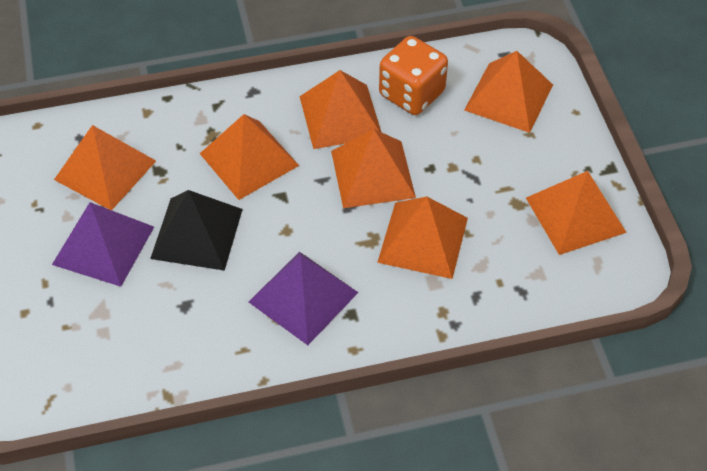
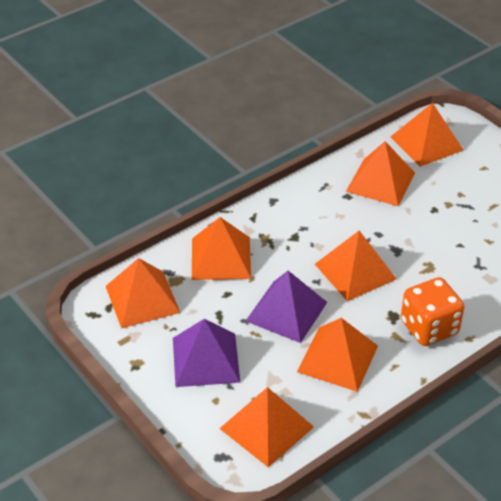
black pyramid: [150,190,243,271] = 1 -> none = 0

